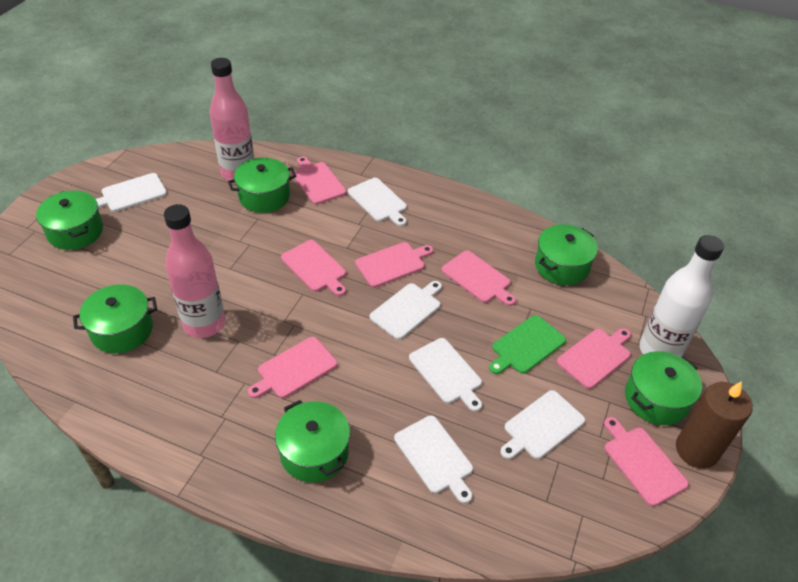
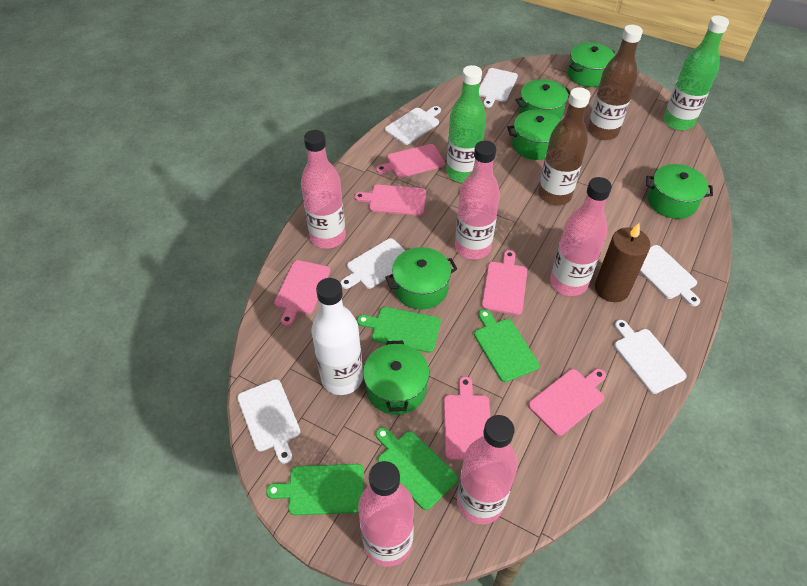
brown bottle: none = 0 -> [538,87,590,205] [588,25,643,140] = 2
green bottle: none = 0 -> [446,65,486,183] [663,16,729,131] = 2
green cutting board: [489,315,566,374] = 1 -> [266,464,364,515] [357,307,441,353] [376,427,458,510] [474,309,539,382] = 4
pink bottle: [164,204,225,338] [210,58,254,181] = 2 -> [301,130,346,249] [358,461,414,567] [455,141,500,260] [457,415,518,524] [550,177,612,296] = 5
pink cutting board: [248,337,338,398] [281,240,346,296] [292,156,346,204] [355,242,433,288] [441,251,516,306] [557,328,631,389] [604,417,689,506] = 7 -> [274,260,330,326] [354,185,426,216] [376,144,445,178] [444,376,490,460] [481,250,527,315] [528,369,606,436] = 6

